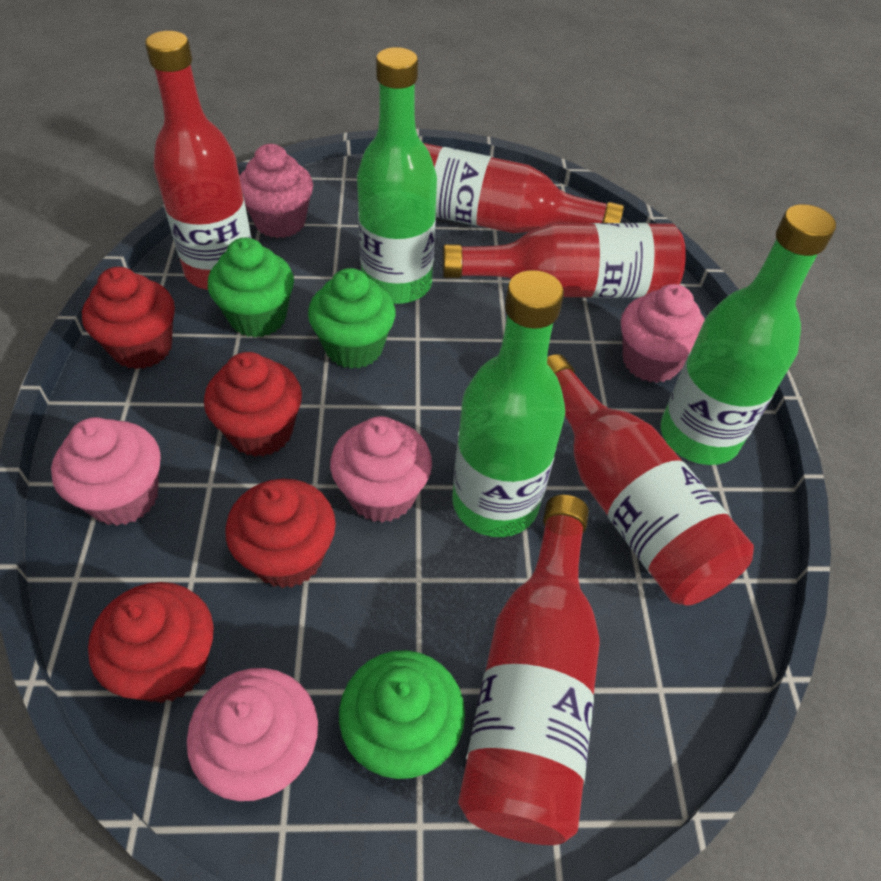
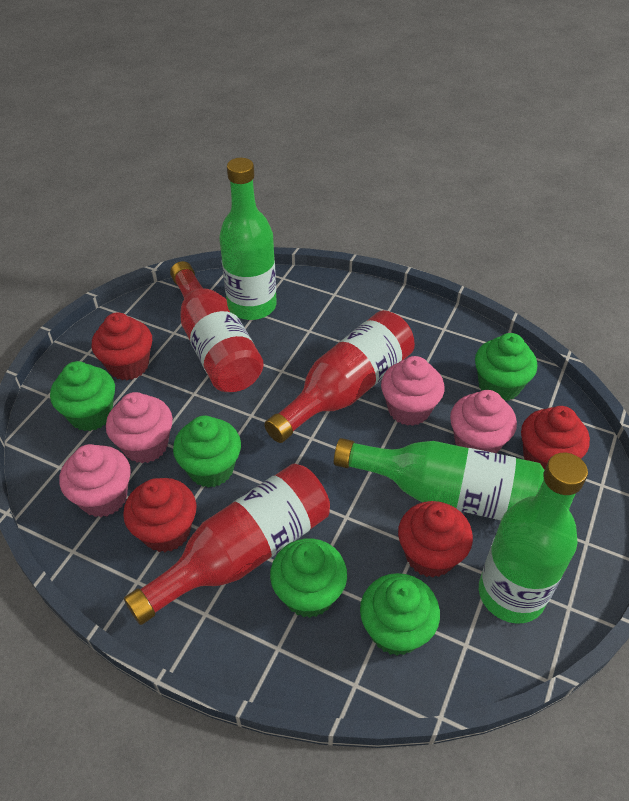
green cupcake: [208,237,294,338] [308,268,396,369] [339,650,465,779] = 3 -> [50,361,115,431] [173,416,241,488] [270,538,347,618] [360,573,440,656] [475,333,537,401] = 5
pink cupcake: [51,417,161,526] [187,668,318,801] [239,144,313,238] [330,416,432,523] [621,284,705,383] = 5 -> [59,444,131,517] [106,392,173,463] [381,356,444,426] [450,390,517,453] = 4
red bottle: [145,31,251,290] [423,143,624,233] [442,223,686,298] [458,495,600,845] [547,354,754,605] = 5 -> [124,464,330,625] [170,261,264,392] [264,310,415,443] = 3

